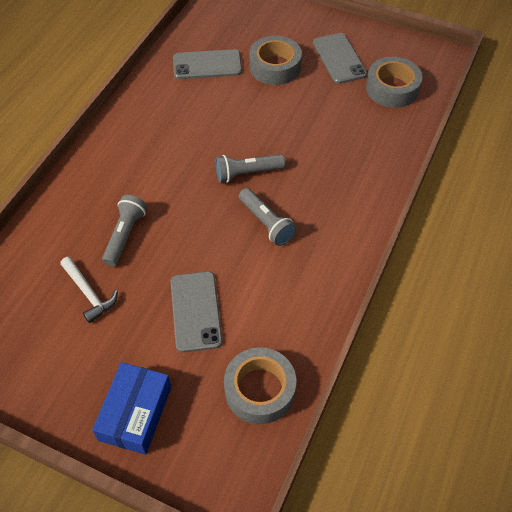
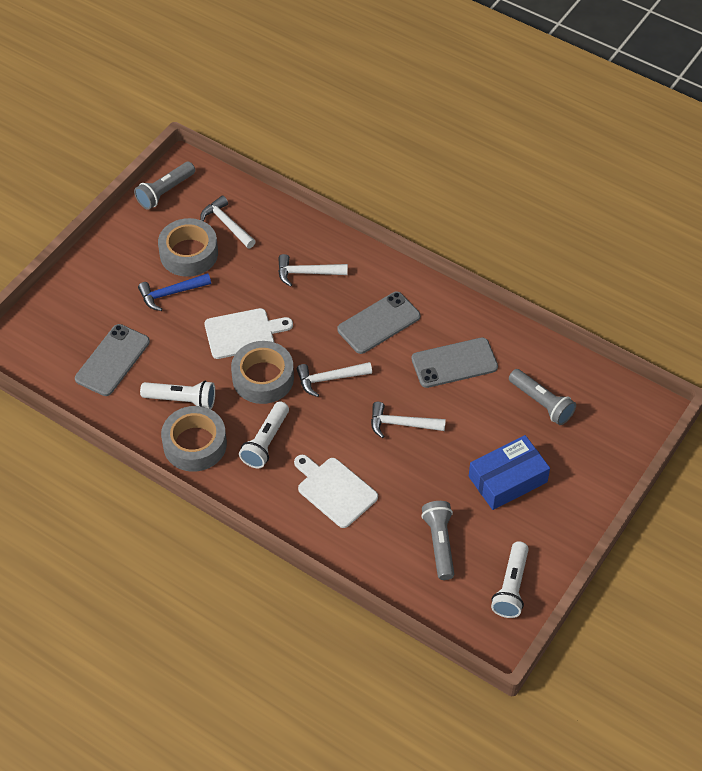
blue hammer: none = 0 -> [138,273,211,311] = 1
white cutting board: none = 0 -> [205,308,293,359] [294,455,378,528] = 2
white flashlight: none = 0 -> [140,381,215,409] [239,401,289,469] [491,541,529,618] = 3
white hammer: [60,257,118,323] = 1 -> [200,196,256,248] [278,254,348,287] [297,362,372,397] [371,402,446,438] = 4

